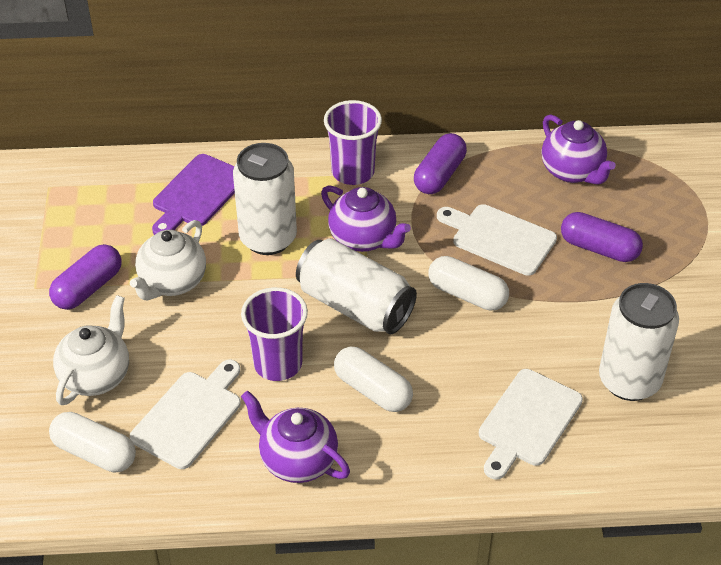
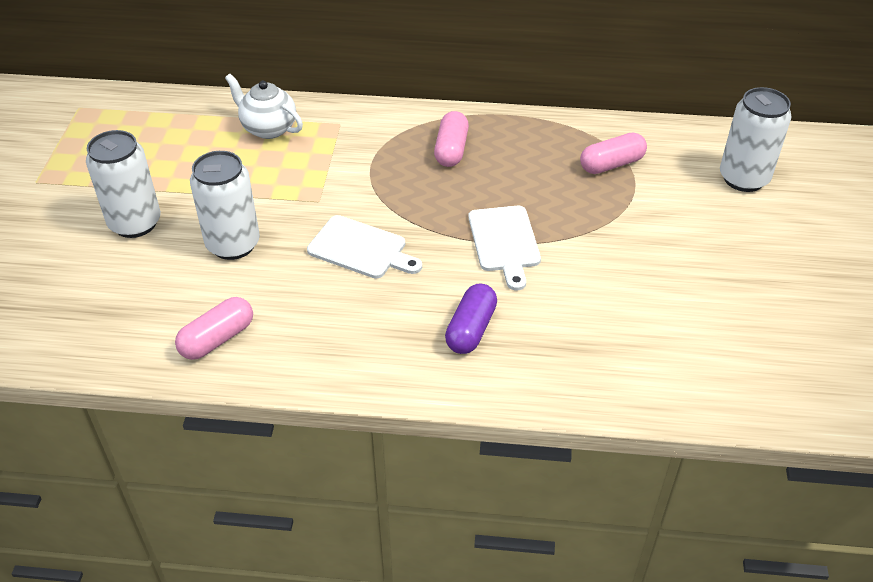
pink capsule: none = 0 -> [175,297,253,360] [434,111,469,167] [580,132,647,174] = 3
purple capsule: [49,244,121,310] [414,133,467,194] [561,212,643,262] = 3 -> [445,284,497,354] = 1
purple cup: [241,287,308,381] [324,100,382,185] = 2 -> none = 0
purple cutting board: [152,154,235,235] = 1 -> none = 0
purple teapot: [241,391,350,483] [321,185,411,252] [542,114,616,185] = 3 -> none = 0
white capsule: [49,412,136,473] [334,347,413,412] [428,256,509,311] = 3 -> none = 0
white cutting board: [130,360,241,469] [437,204,557,276] [479,369,583,480] = 3 -> [307,215,422,279] [468,206,541,290] = 2
white teapot: [53,295,129,405] [130,220,206,300] = 2 -> [225,74,303,139] = 1

